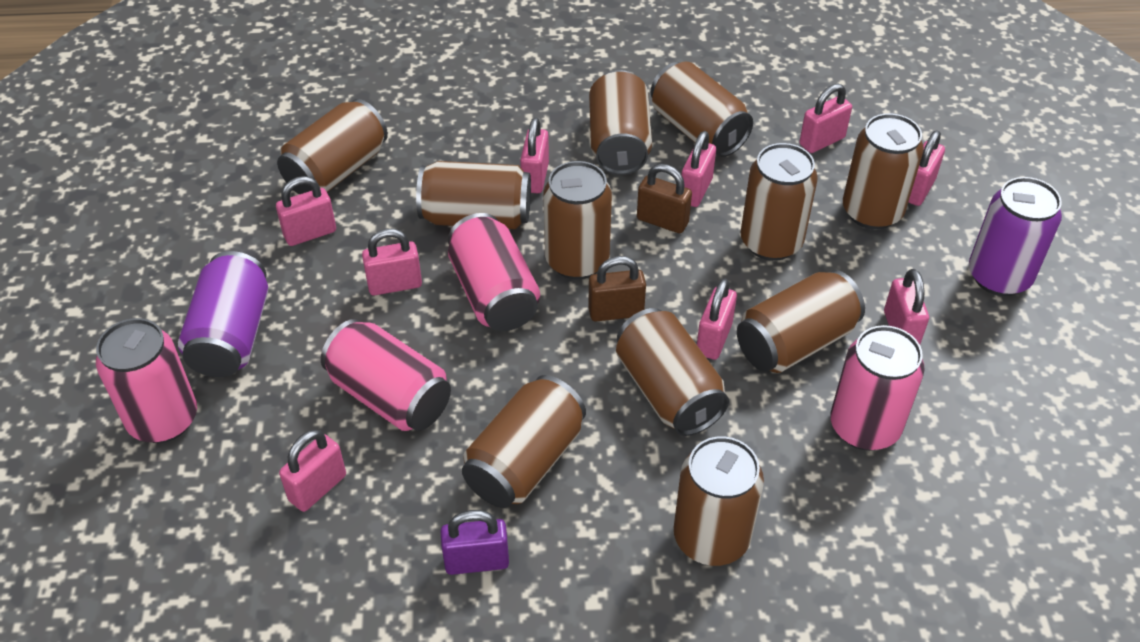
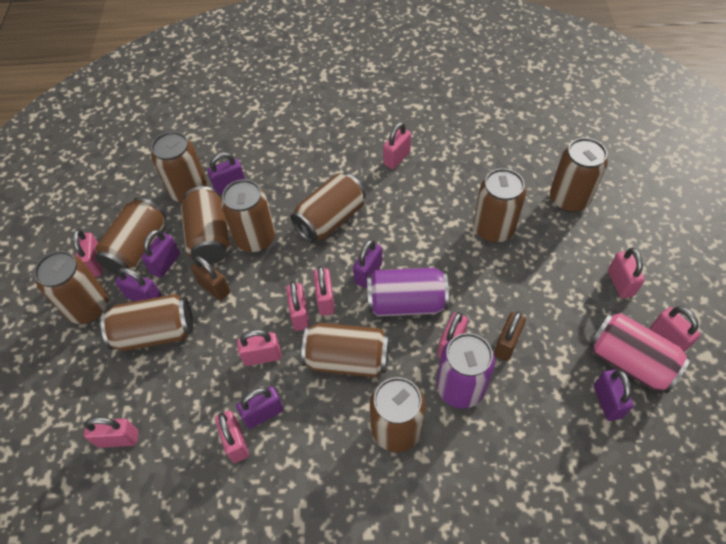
pink can: [96,318,197,443] [321,319,451,431] [448,213,540,331] [830,325,925,451] = 4 -> [589,313,691,393] = 1
pink padlock: [276,176,336,246] [279,430,346,512] [362,229,422,295] [520,117,549,193] [682,131,716,207] [697,278,737,360] [799,84,852,153] [884,269,929,344] [908,131,945,206] = 9 -> [73,229,102,277] [84,417,139,448] [215,411,249,463] [237,330,281,366] [286,281,310,331] [314,266,335,316] [383,122,411,169] [437,312,468,358] [608,248,645,298] [650,307,701,352] = 10
purple padlock: [441,510,509,575] = 1 -> [115,268,162,301] [141,230,180,278] [207,152,245,195] [236,386,284,429] [353,239,382,288] [594,369,634,421] = 6

